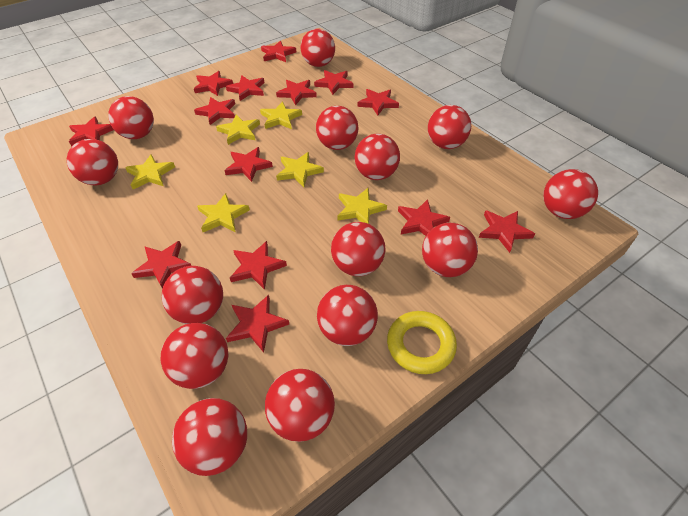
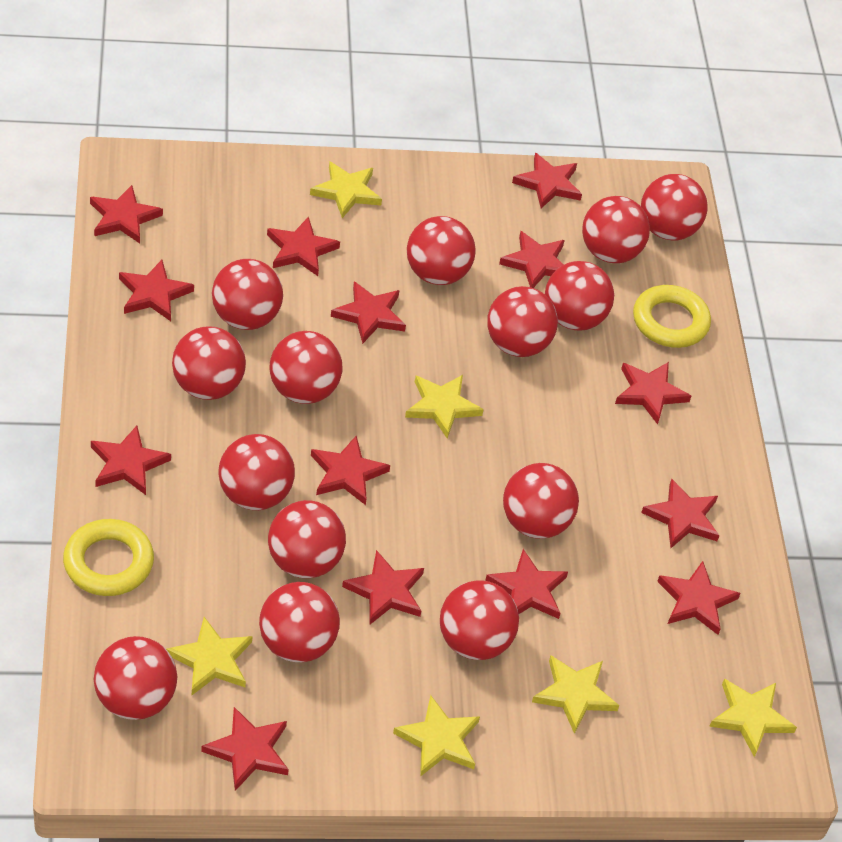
yellow ring: [387,311,457,374] = 1 -> [63,519,154,596] [633,285,711,348] = 2

